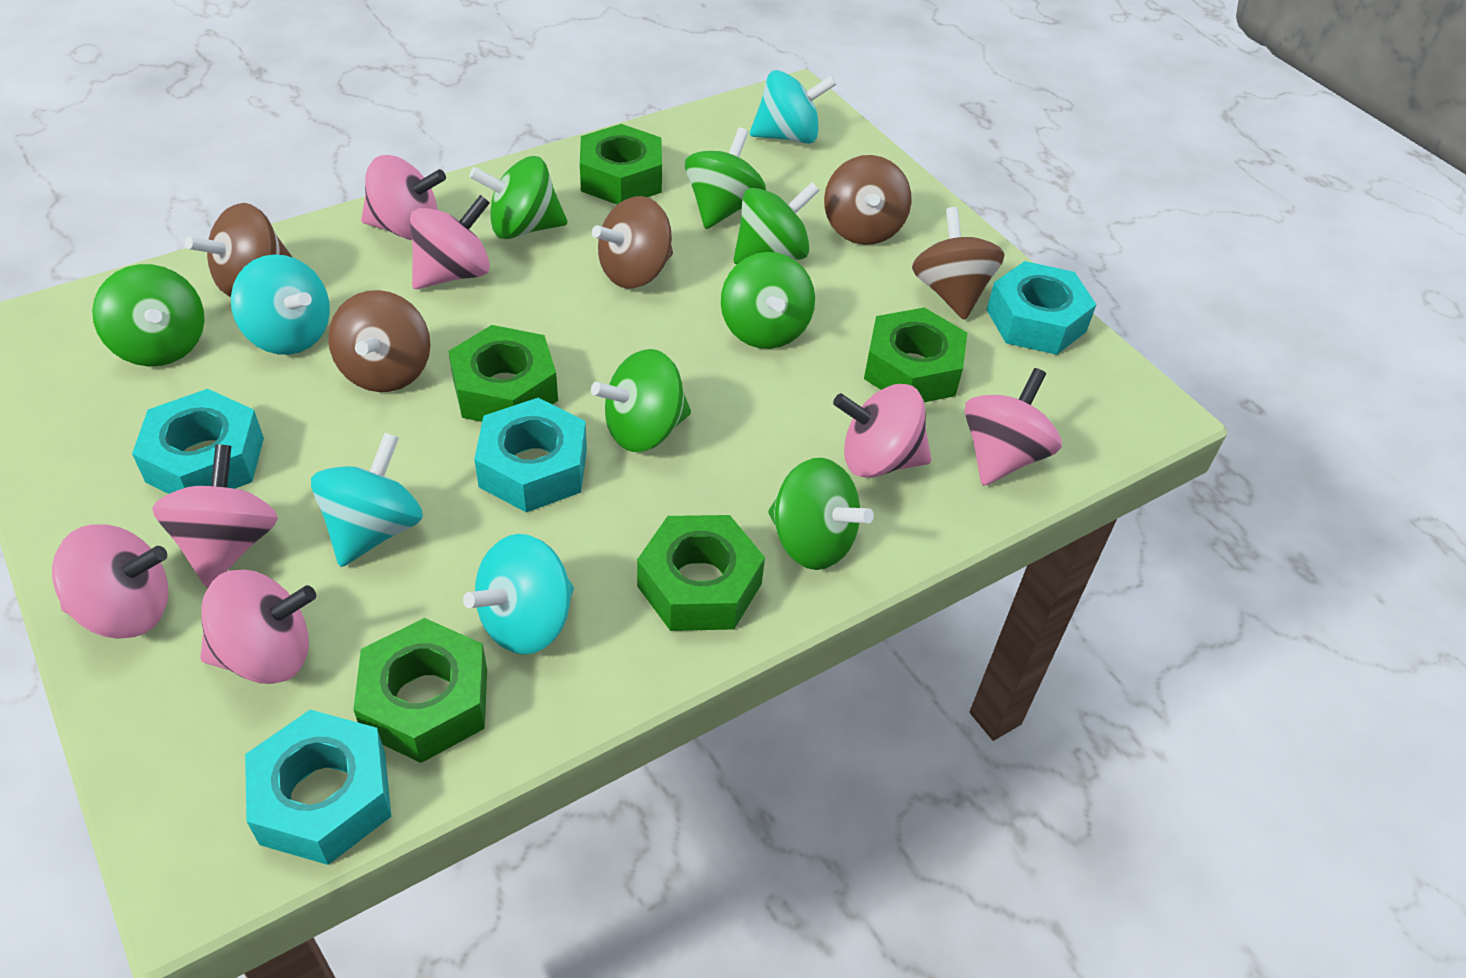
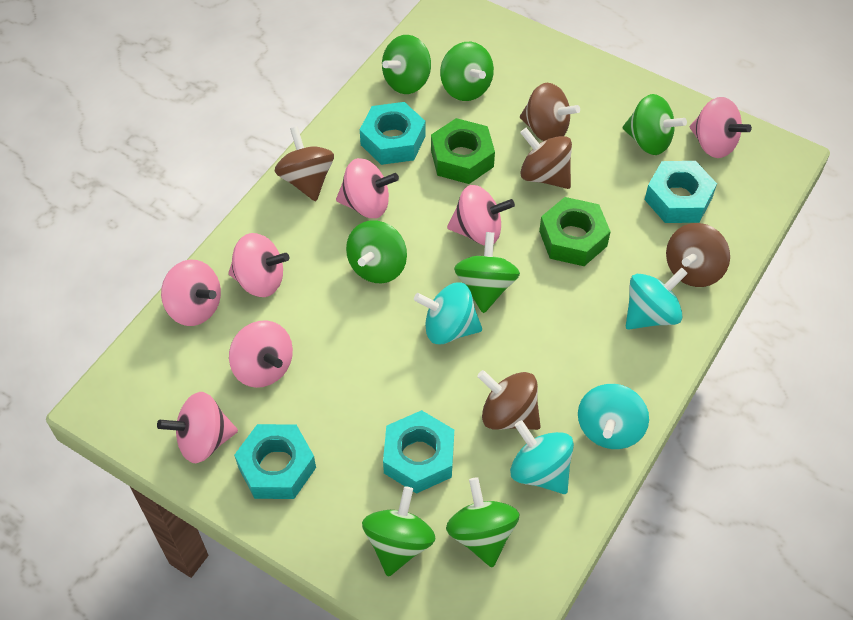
green nut: [353,618,487,763] [448,325,558,422] [580,124,662,204] [637,515,765,631] [864,307,967,402] = 5 -> [431,118,495,184] [539,197,611,266] = 2

